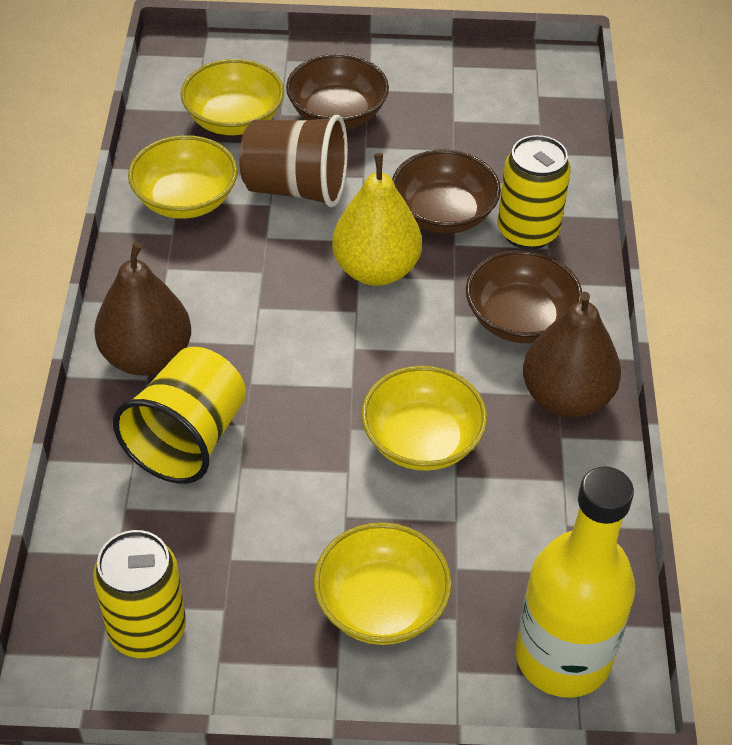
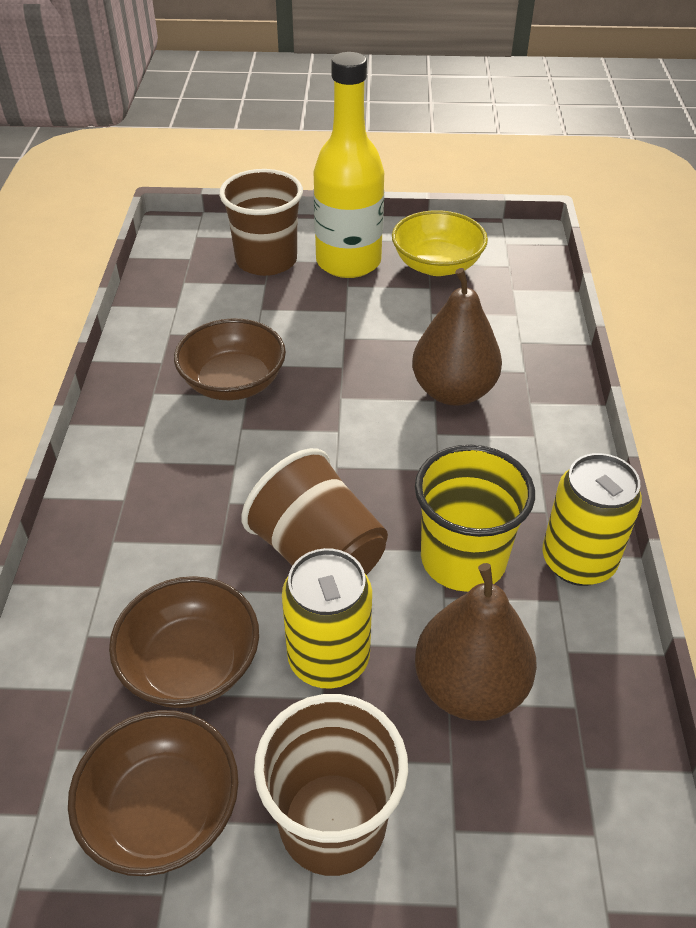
brown cup: [239,115,348,207] = 1 -> [219,169,303,276] [241,448,388,575] [254,694,408,876] = 3
yellow bowl: [128,135,238,219] [181,59,284,135] [313,522,452,645] [361,366,487,471] = 4 -> [392,210,488,276] = 1
yellow pear: [332,153,422,286] = 1 -> none = 0

